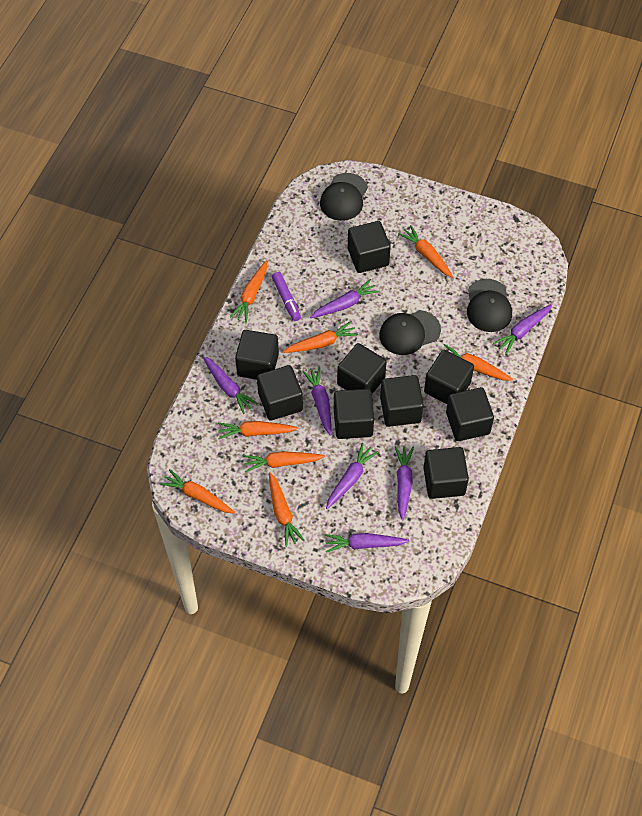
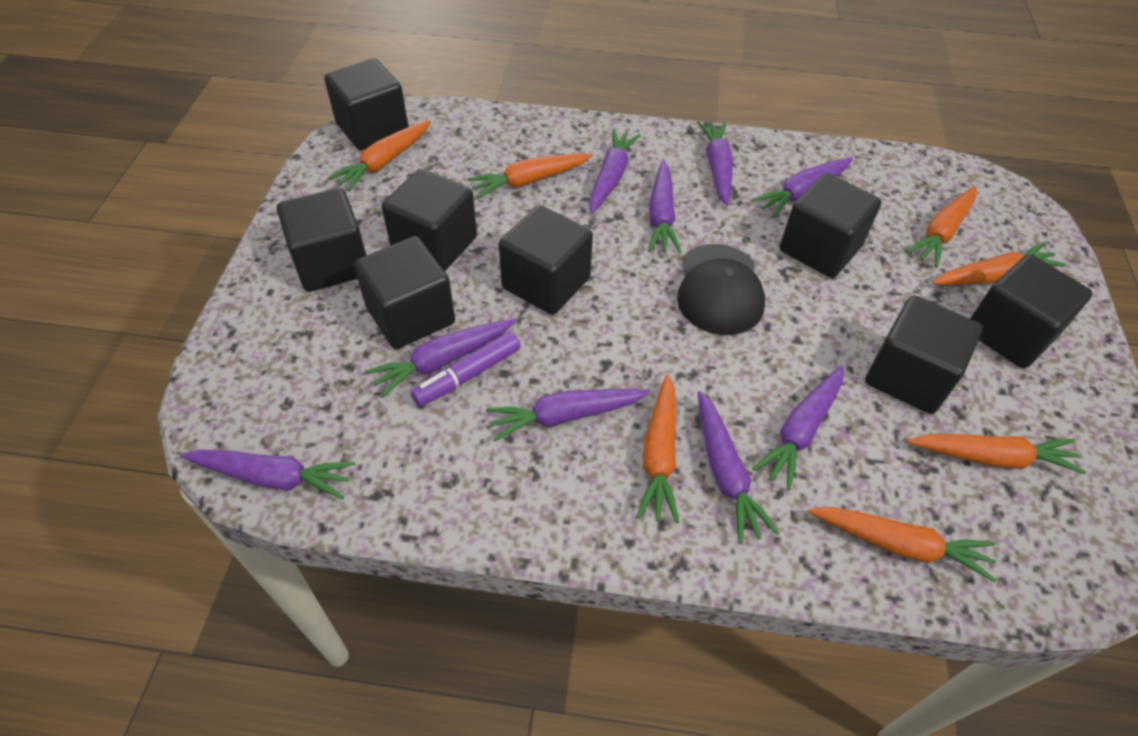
black cap: [320,173,368,221] [379,310,441,355] [467,279,512,332] = 3 -> [677,244,765,335] = 1
black cube: [235,330,279,380] [257,365,303,421] [334,389,374,439] [337,343,387,394] [348,221,391,273] [380,375,424,427] [423,447,469,499] [424,350,474,404] [446,387,494,441] = 9 -> [277,188,366,292] [324,58,408,150] [354,236,455,349] [382,169,477,271] [499,205,593,315] [780,173,882,278] [865,295,983,414] [970,254,1093,369] = 8
orange carrot: [160,469,235,513] [218,421,298,439] [230,261,267,322] [243,451,325,473] [269,472,304,547] [283,321,358,353] [398,225,453,278] [440,344,513,381] = 8 -> [328,120,431,192] [467,154,592,199] [636,374,679,524] [808,507,996,583] [906,186,977,267] [908,434,1086,474] [933,242,1066,285] = 7
purple carrot: [203,356,258,414] [302,366,332,436] [310,279,380,318] [325,533,409,553] [326,443,378,509] [395,446,414,521] [493,304,552,355] = 7 -> [180,449,355,499] [366,319,515,398] [486,389,650,441] [589,129,641,214] [648,160,681,253] [697,121,733,206] [698,391,780,544] [751,157,853,218] [752,365,844,490] = 9

